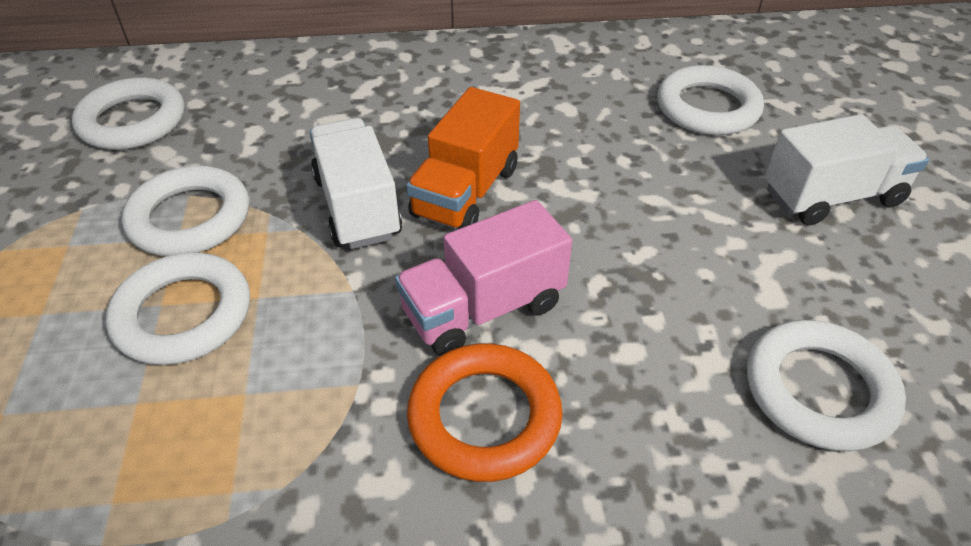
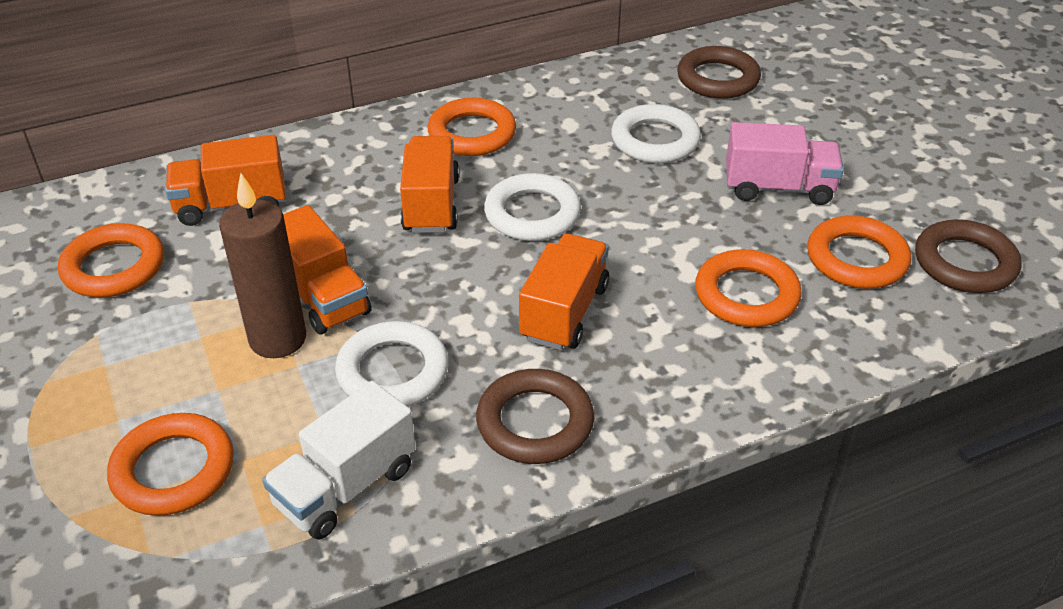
brown candle: none = 0 -> [219,173,306,358] = 1
brown ring: none = 0 -> [476,369,594,464] [677,46,761,99] [915,219,1022,293] = 3
orange ring: [407,343,563,482] = 1 -> [58,223,164,297] [107,413,234,516] [428,98,516,156] [695,249,802,327] [808,216,911,289] = 5
orange truck: [406,87,520,229] = 1 -> [165,135,286,226] [283,205,371,334] [400,136,460,233] [519,234,609,350] = 4
white ring: [72,77,185,150] [106,253,250,365] [122,165,249,256] [657,65,764,135] [747,320,906,451] = 5 -> [335,321,449,407] [484,173,581,241] [611,104,701,163] = 3
white truck: [309,118,402,249] [765,114,929,226] = 2 -> [262,381,415,540] = 1

